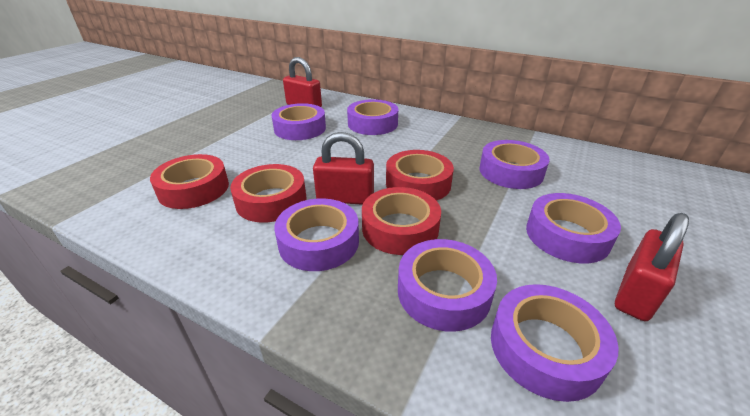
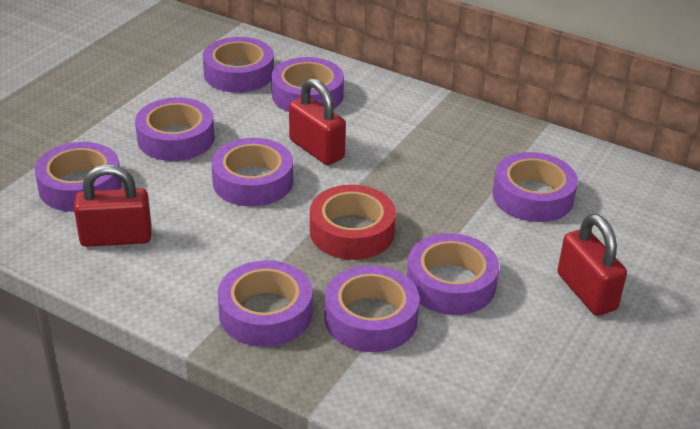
purple tape: [271,103,326,140] [274,198,359,271] [347,99,398,135] [398,239,497,332] [479,140,550,189] [491,284,619,402] [526,193,621,263] = 7 -> [34,142,122,212] [135,97,214,161] [203,37,274,93] [211,138,293,207] [218,260,313,347] [271,57,344,112] [324,265,420,352] [407,233,499,315] [493,152,578,222] = 9
red tape: [150,154,229,209] [230,164,307,223] [362,187,441,255] [386,150,454,201] = 4 -> [310,185,396,260] = 1

